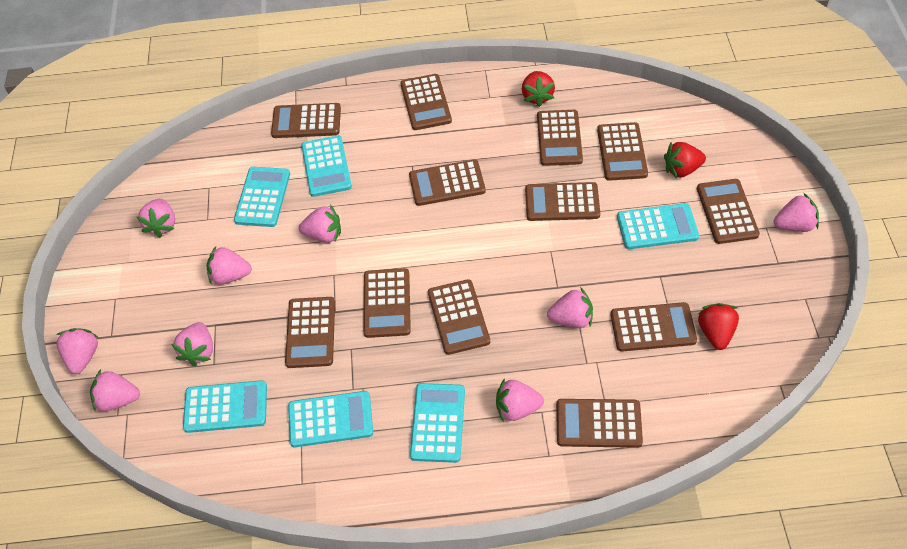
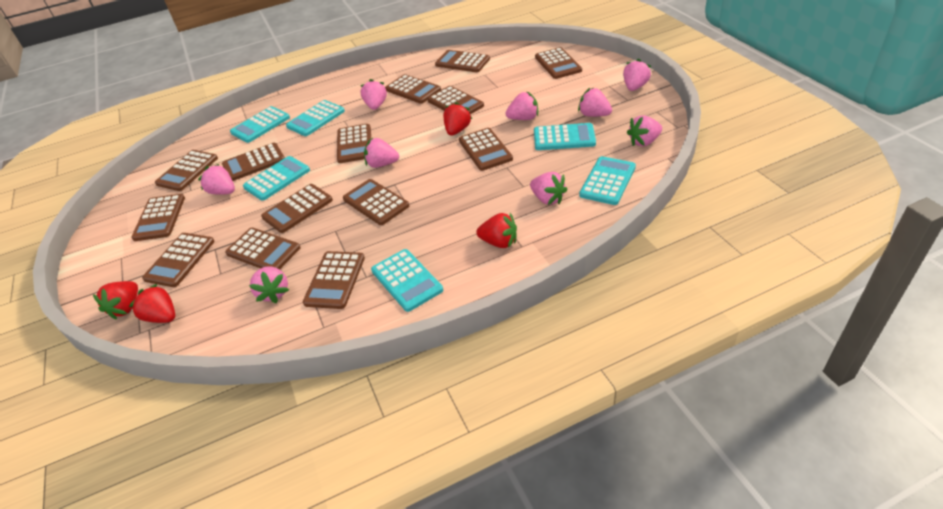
brown calculator: [271,103,341,138] [285,297,335,368] [363,268,411,338] [400,74,452,130] [409,160,486,206] [428,279,490,355] [525,182,600,221] [537,110,583,166] [556,399,643,448] [597,122,648,181] [611,302,697,352] [697,179,760,244] = 12 -> [131,194,185,241] [142,233,214,287] [155,150,218,191] [222,143,285,181] [225,228,301,270] [261,184,333,233] [303,251,365,309] [337,124,371,163] [343,179,409,225] [385,74,441,104] [427,86,484,114] [435,50,490,72] [459,128,513,171] [535,47,582,79] = 14
red strawberry: [522,71,555,107] [664,142,706,178] [698,303,739,350] = 3 -> [93,281,138,320] [129,284,175,323] [443,102,472,136] [476,213,517,248] = 4

